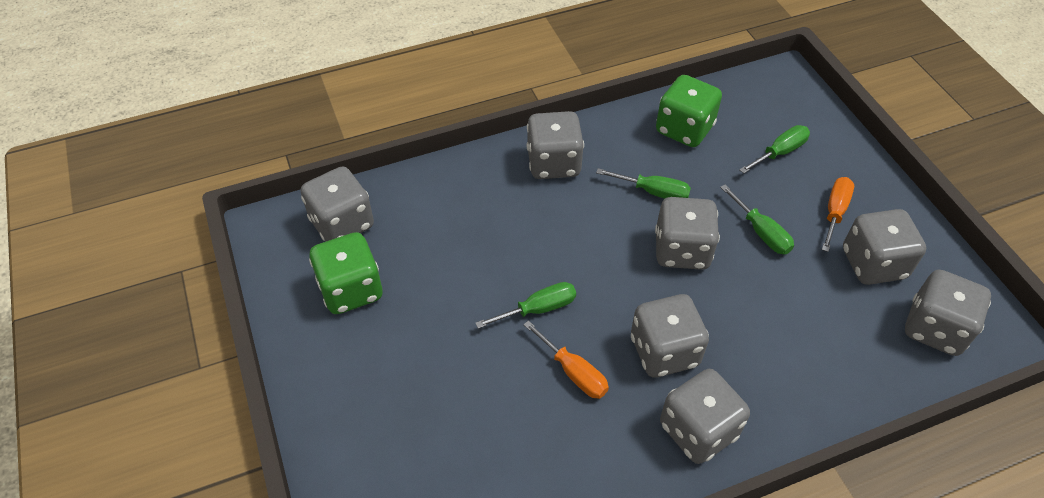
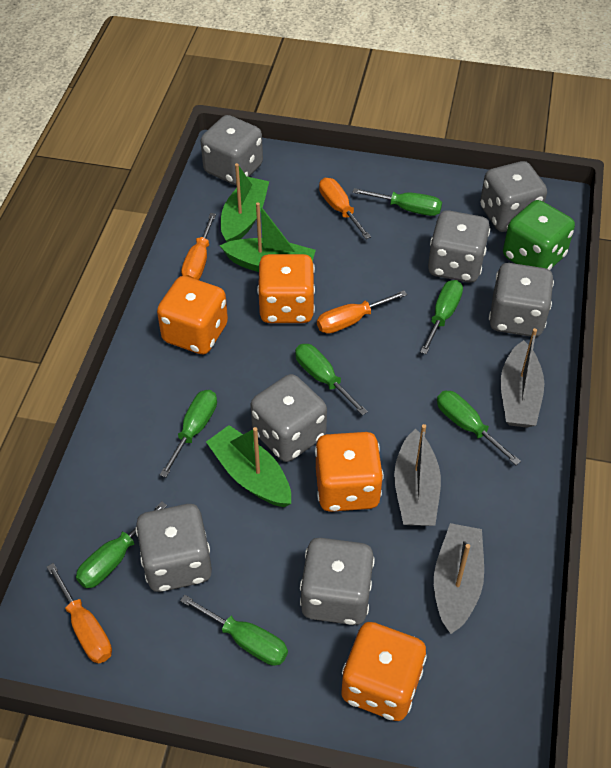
green boat: none = 0 -> [206,425,291,507] [219,202,316,272] [221,163,269,242] = 3
green dice: [309,232,383,314] [656,75,722,147] = 2 -> [503,200,575,270] = 1
green screwdriver: [476,282,576,329] [596,168,691,199] [720,185,794,254] [739,125,810,174] = 4 -> [76,502,167,588] [160,390,217,478] [180,595,288,666] [295,344,368,415] [352,188,442,216] [420,280,463,354] [437,391,521,465] = 7
grey boat: none = 0 -> [394,424,441,526] [434,523,484,634] [501,328,544,428] = 3
orange dice: none = 0 -> [157,276,228,354] [257,254,315,323] [315,432,384,512] [341,622,427,721] = 4
orange screwdriver: [523,320,609,399] [822,177,854,252] = 2 -> [47,563,112,664] [181,213,216,280] [317,290,407,334] [319,178,371,239] = 4

